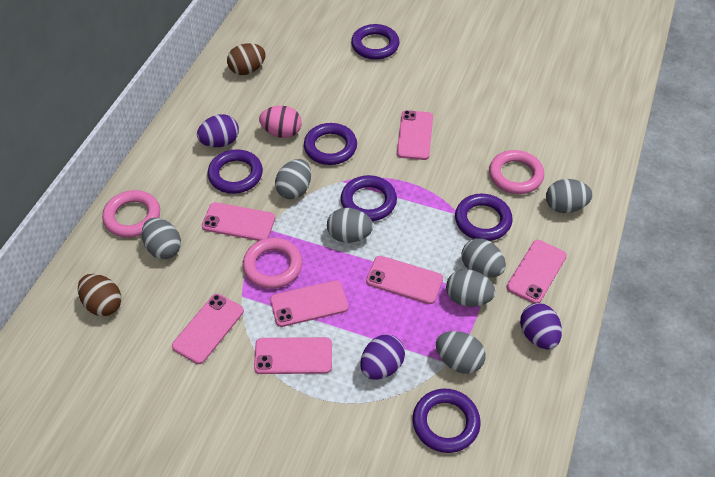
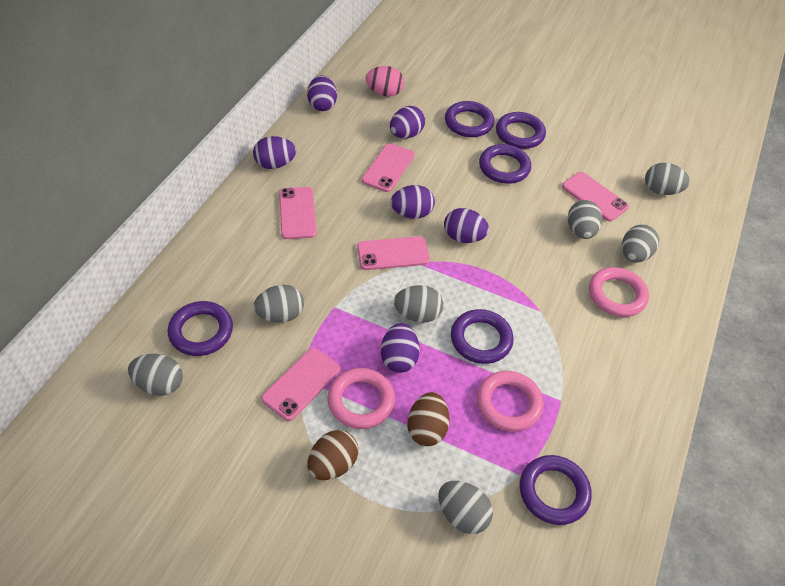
pink phone: [172,294,244,364] [202,202,275,241] [254,337,332,374] [270,280,348,327] [366,256,443,304] [397,110,433,160] [507,240,567,303] = 7 -> [262,348,340,421] [279,187,317,239] [357,236,430,270] [362,143,415,192] [562,172,629,222] = 5
purple egg: [197,114,239,147] [360,334,405,380] [520,303,562,349] = 3 -> [253,136,296,169] [307,75,337,111] [381,323,420,373] [390,106,425,139] [390,185,435,219] [444,208,489,243] = 6

